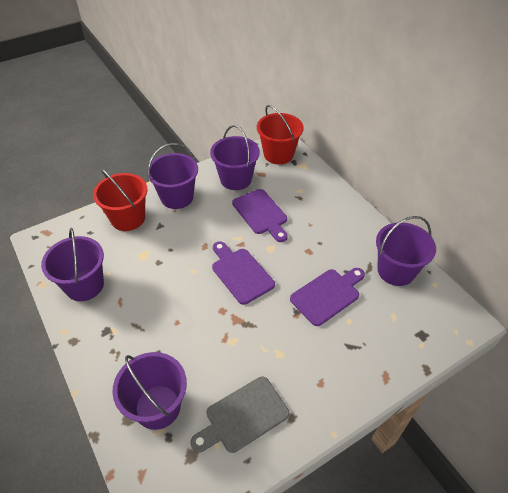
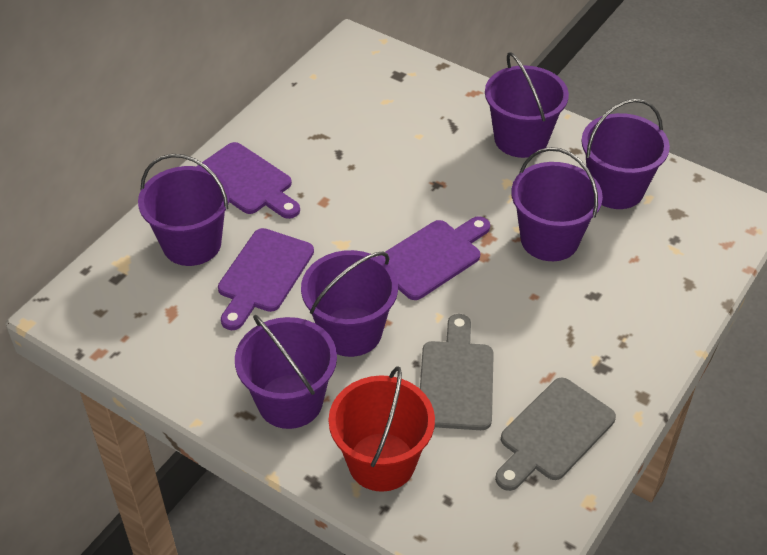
grey cutting board: [190,377,289,453] = 1 -> [420,314,494,430] [495,377,616,491] = 2
purple bucket: [41,228,104,301] [112,352,187,430] [147,143,198,209] [210,125,260,190] [376,216,436,286] = 5 -> [138,154,230,266] [235,315,337,429] [301,250,398,357] [485,52,569,158] [511,147,603,261] [581,99,670,209] = 6
red bucket: [93,169,147,231] [257,105,304,164] = 2 -> [329,366,435,492] = 1

